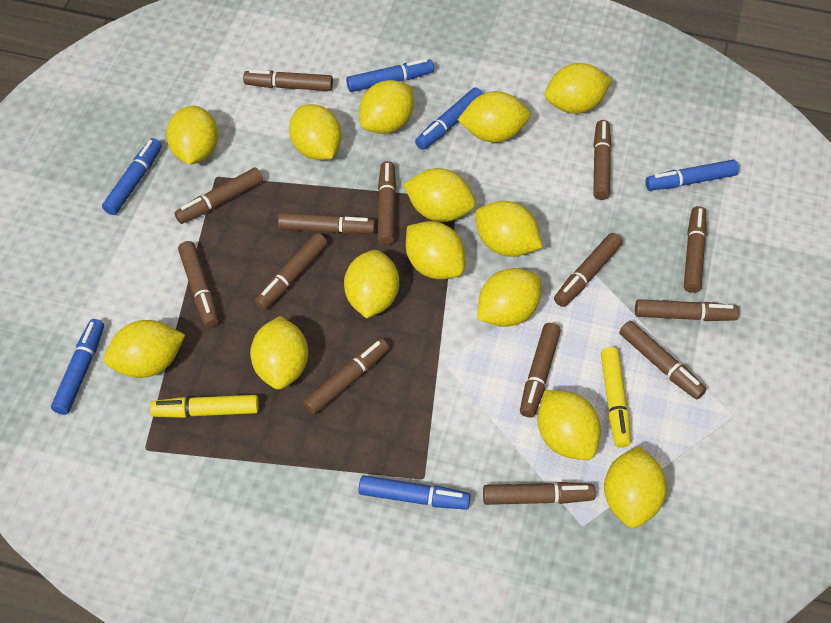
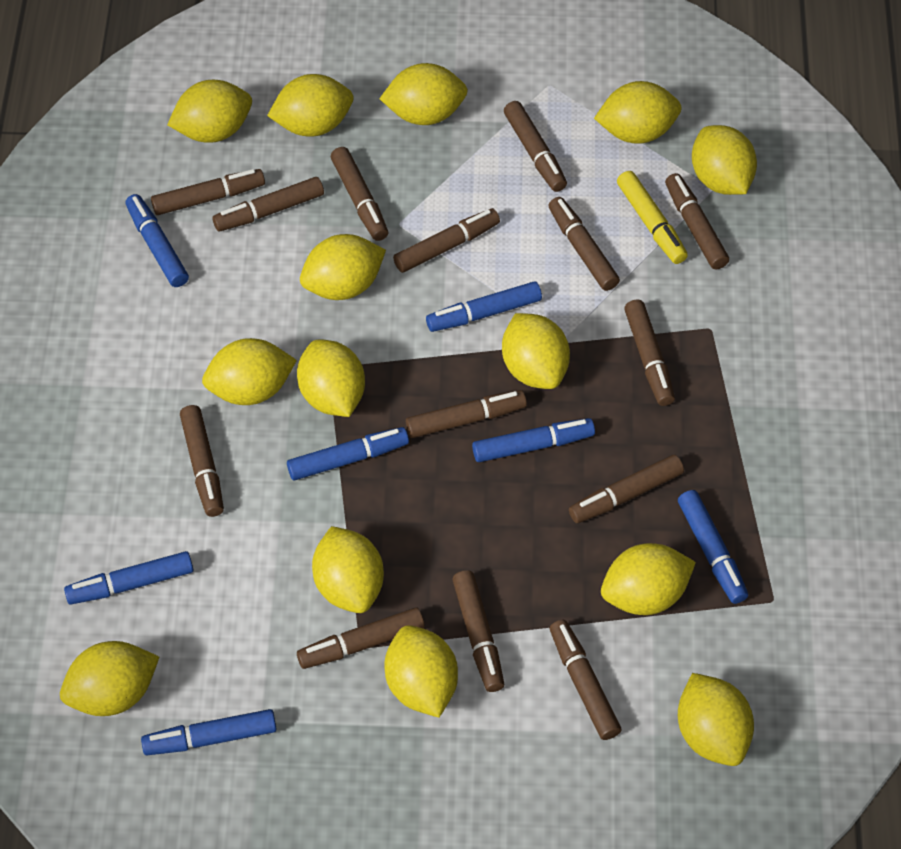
blue marker: [51,319,104,415] [102,138,162,215] [346,59,434,92] [359,475,470,510] [415,87,483,150] [645,159,739,191] = 6 -> [64,551,193,605] [126,194,189,287] [141,709,277,755] [287,427,409,480] [426,281,542,332] [472,418,595,462] [678,490,748,604] = 7
yellow marker: [150,395,259,418] [601,347,631,448] = 2 -> [617,171,688,264] = 1

